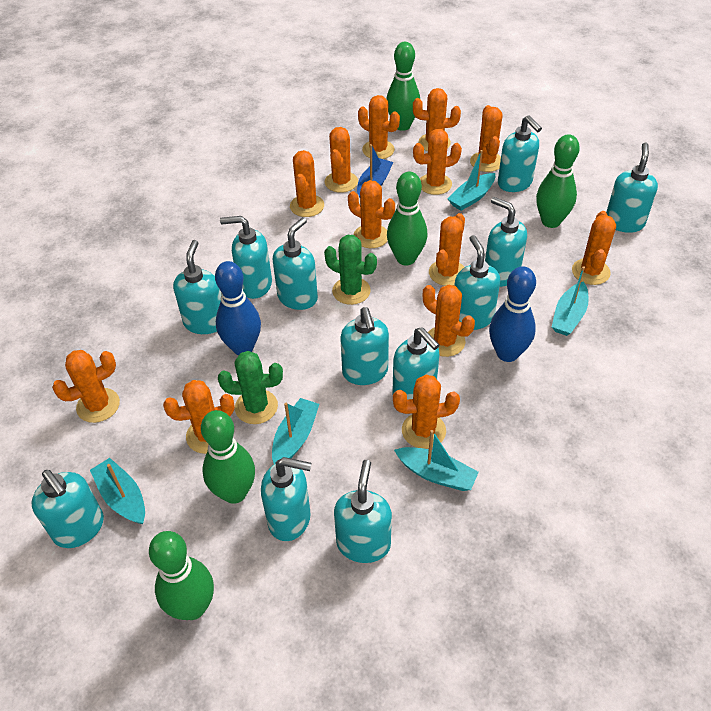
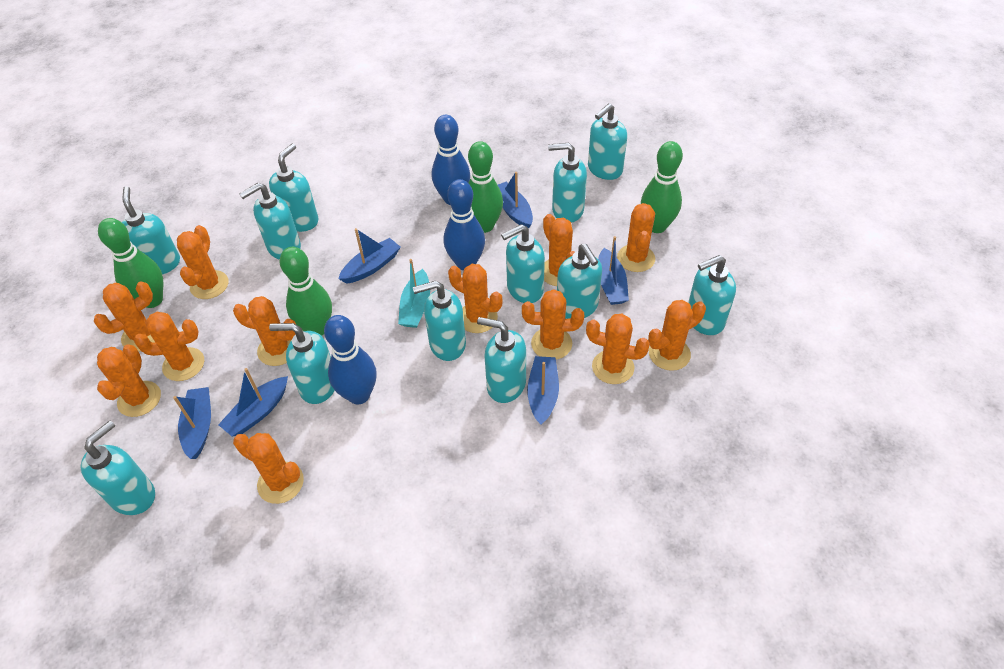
blue boat: [357,144,393,197] = 1 -> [173,387,211,459] [218,368,288,436] [338,228,401,284] [498,172,533,229] [527,356,559,425] [598,236,629,305] = 6
blue bowling pin: [215,261,261,355] [489,266,536,362] = 2 -> [324,315,377,404] [432,115,470,205] [444,179,485,270] = 3
green bowling pin: [149,531,214,620] [201,410,255,504] [387,42,420,131] [387,172,428,265] [536,134,580,228] = 5 -> [98,218,163,308] [280,247,332,336] [468,141,503,233] [641,141,683,233] = 4
green cactus: [218,351,283,424] [324,235,377,305] = 2 -> none = 0
orange cactus: [52,350,120,423] [163,380,235,454] [290,150,324,217] [325,127,358,193] [348,180,395,248] [358,95,400,159] [393,375,460,449] [413,88,461,151] [413,129,462,195] [423,285,475,357] [429,213,465,286] [470,105,503,172] [572,211,616,285] = 13 -> [94,281,155,352] [97,344,161,417] [134,312,204,381] [177,225,229,299] [233,296,296,366] [233,433,304,504] [448,264,502,333] [522,289,584,360] [543,214,575,286] [586,314,650,384] [617,203,655,272] [648,300,706,371] = 12
turquoise boat: [90,458,145,524] [272,398,319,464] [394,430,479,491] [448,150,495,211] [552,266,589,336] = 5 -> [398,259,430,328] = 1

